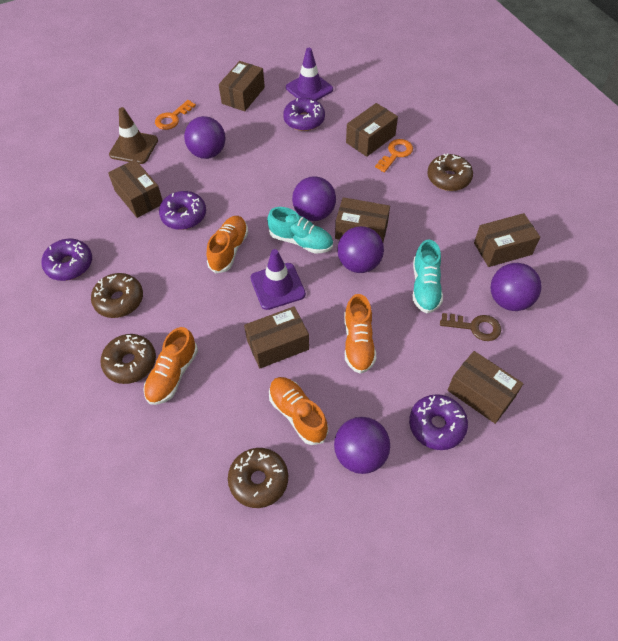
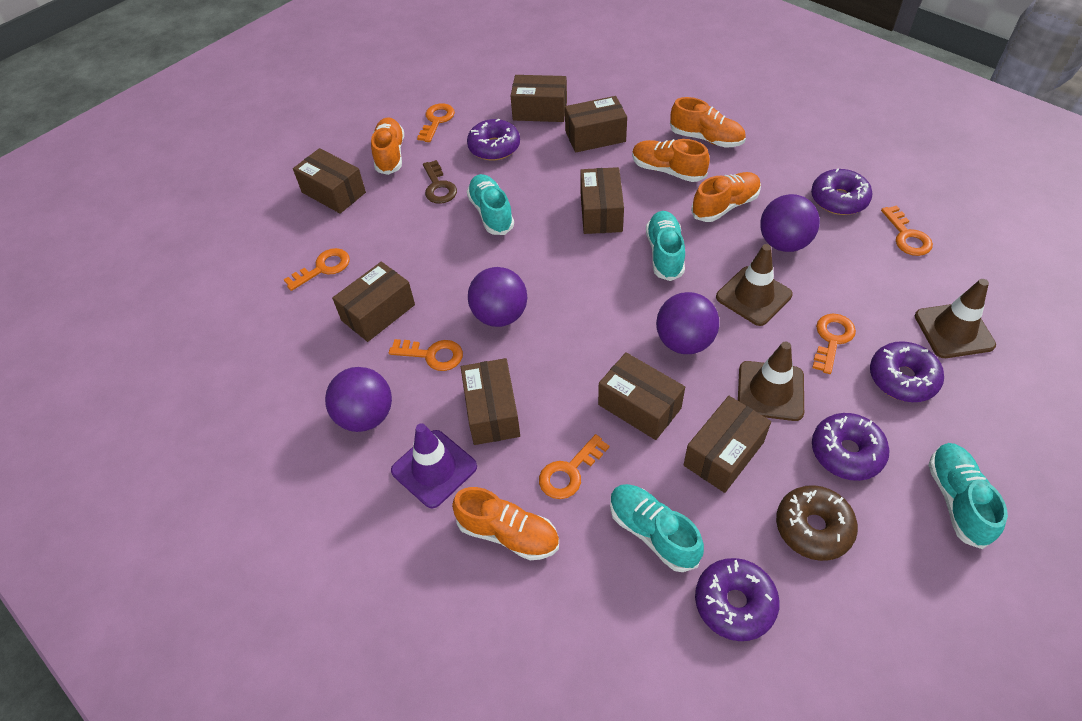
brown box: [108,159,163,218] [219,61,265,111] [244,306,309,368] [335,197,390,242] [346,103,398,157] [448,351,524,424] [474,213,540,267] = 7 -> [293,148,366,214] [332,262,415,342] [461,358,520,445] [511,75,567,122] [565,96,627,153] [580,167,624,234] [598,352,685,440] [684,396,771,493] = 8
brown donut: [91,273,143,318] [100,334,156,384] [228,448,288,508] [427,153,473,191] = 4 -> [776,485,858,561] = 1
brown traffic cone: [109,107,158,164] = 1 -> [716,244,793,326] [738,342,804,421] [915,279,996,358] = 3
orange key: [155,100,196,130] [375,139,413,172] = 2 -> [284,248,350,291] [389,339,463,371] [417,103,455,142] [539,434,609,499] [812,314,856,374] [881,205,933,256] = 6
orange shoe: [143,327,198,405] [207,216,248,274] [269,377,328,445] [344,294,376,374] = 4 -> [371,118,404,175] [452,487,559,560] [632,139,710,182] [670,97,746,148] [691,172,761,222] = 5
purple ball: [184,116,225,159] [292,176,336,221] [334,417,390,474] [337,226,384,273] [491,263,542,311] = 5 -> [325,367,392,432] [468,267,527,327] [656,292,719,354] [760,194,820,252] = 4
purple donut: [41,239,92,281] [159,191,206,230] [283,98,325,131] [409,394,468,450] = 4 -> [467,119,520,161] [695,558,780,641] [811,168,872,215] [812,413,890,481] [870,341,944,402] = 5
purple traffic cone: [251,249,306,310] [286,48,333,101] = 2 -> [391,423,477,508] = 1
turquoise shoe: [267,207,333,253] [413,240,443,313] = 2 -> [467,174,514,235] [610,484,704,572] [646,211,685,281] [928,443,1008,549] = 4

